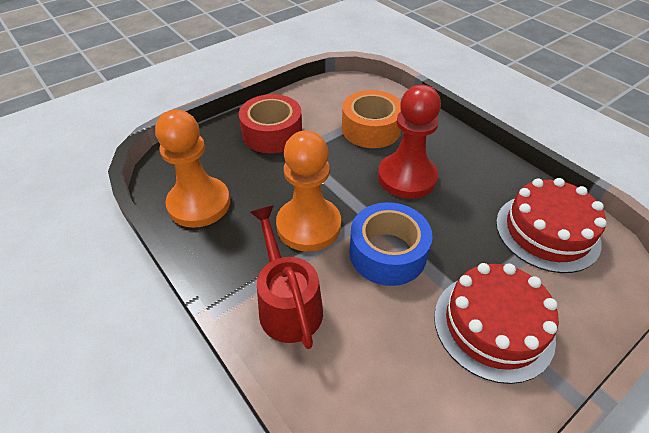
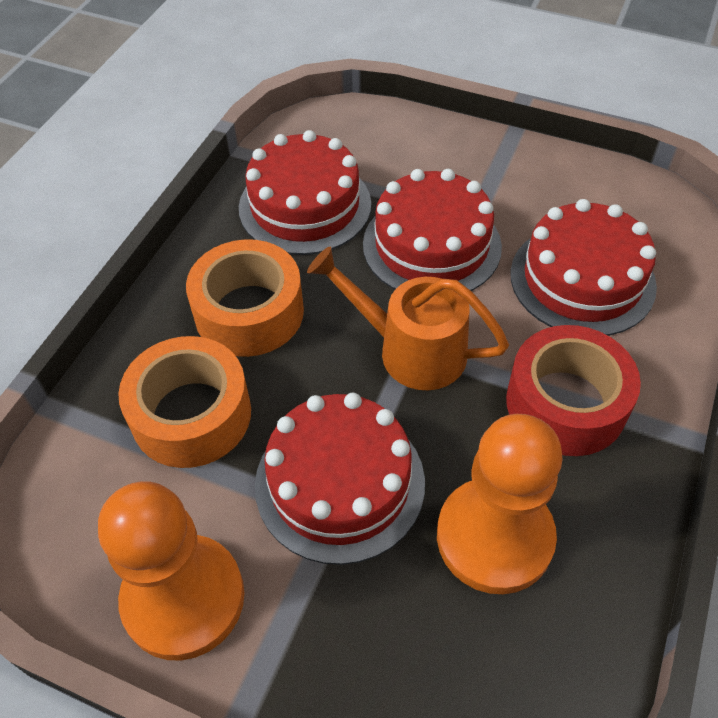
blue tape: [349,202,433,286] = 1 -> none = 0
orange tape: [342,90,401,148] = 1 -> [118,336,251,468] [186,239,304,357] = 2
orange watering can: none = 0 -> [307,247,509,390] = 1
red cake: [434,263,559,384] [496,178,607,273] = 2 -> [239,130,371,255] [255,393,425,565] [363,169,502,291] [510,199,657,336] = 4
red pawn: [378,85,441,199] = 1 -> none = 0
red watering can: [250,206,323,349] = 1 -> none = 0

